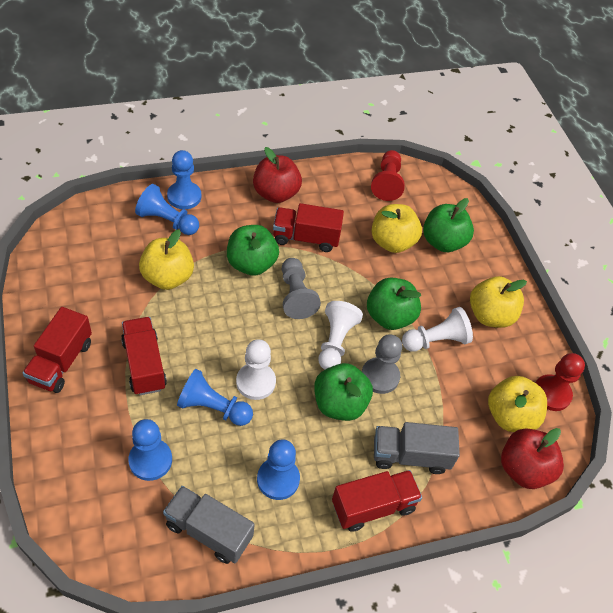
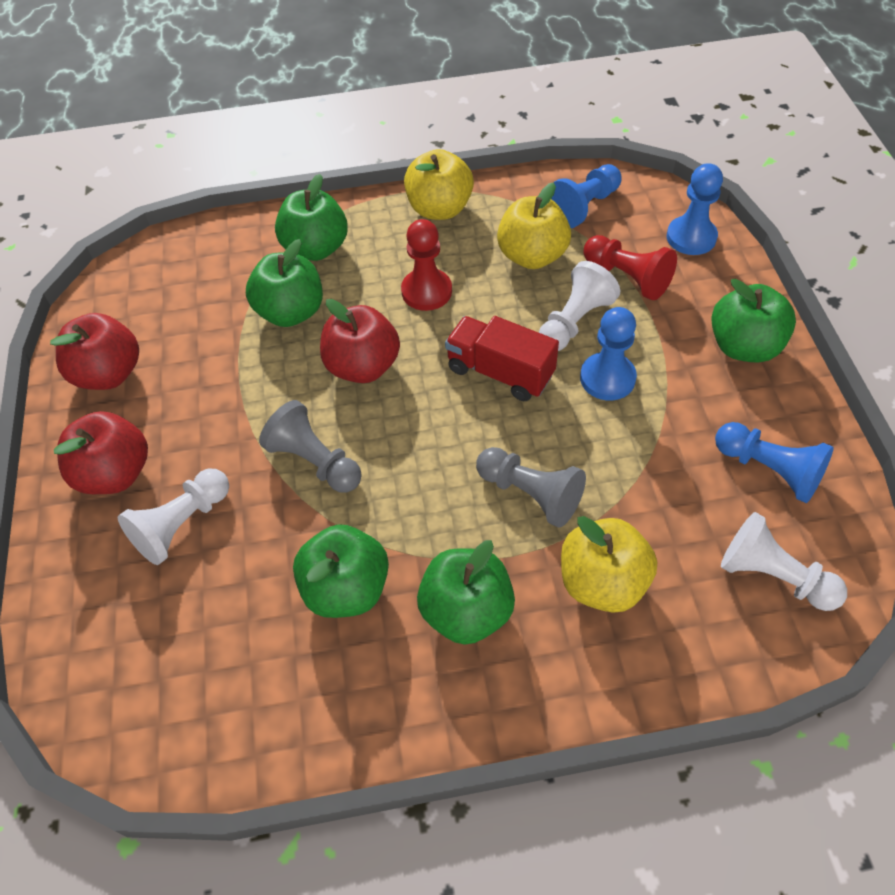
blue pawn: [128,419,172,481] [135,184,199,235] [167,150,201,209] [177,369,253,426] [257,439,300,500] = 5 -> [551,164,621,228] [580,307,637,401] [667,163,723,255] [715,422,834,503] = 4
green apple: [227,225,279,276] [314,363,373,421] [367,278,421,330] [423,198,474,252] = 4 -> [246,239,323,327] [275,174,348,261] [293,524,389,618] [417,540,515,645] [711,278,796,362] = 5
grey truck: [163,486,255,564] [374,422,460,474] = 2 -> none = 0
red apple: [253,147,302,203] [501,428,564,489] = 2 -> [50,313,139,390] [54,411,148,494] [320,299,400,383] = 3
red truck: [23,307,92,393] [121,317,167,395] [273,203,344,252] [332,470,422,532] = 4 -> [445,316,559,401] = 1
yellow apple: [139,229,194,290] [371,204,422,253] [470,276,527,328] [488,376,547,432] = 4 -> [404,149,474,220] [497,182,571,269] [561,516,657,613] = 3

